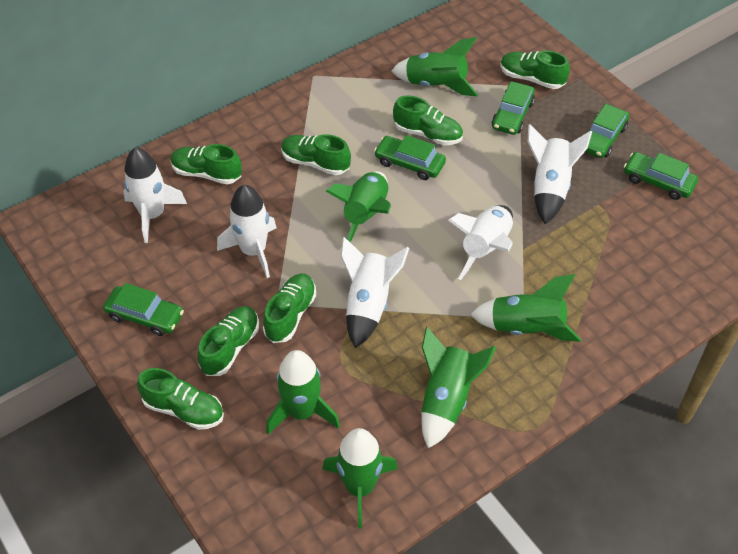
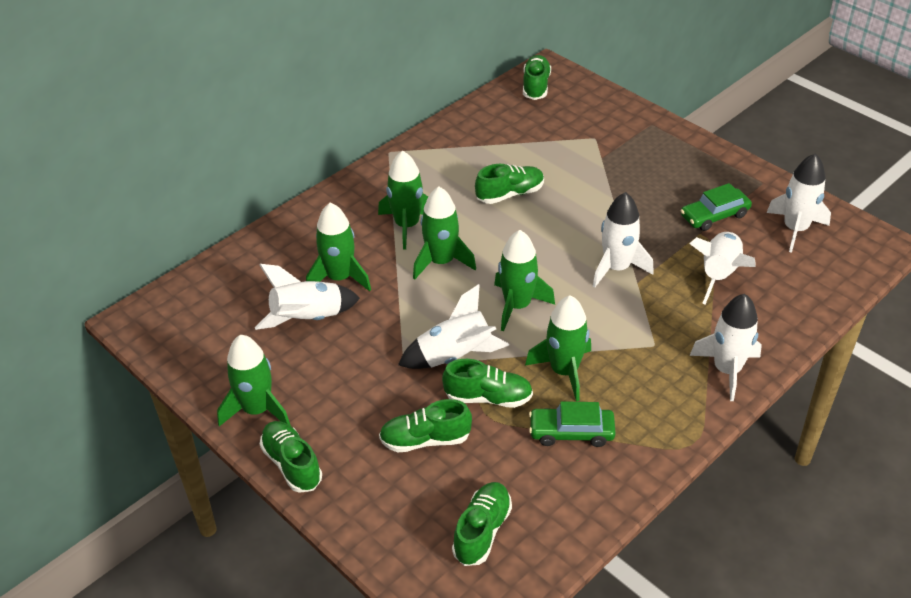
green car: [103,283,184,336] [374,135,446,180] [492,81,535,135] [585,104,629,158] [624,152,698,200] = 5 -> [529,401,616,447] [681,183,752,231] = 2
green shoe: [137,368,224,430] [170,144,242,184] [198,306,259,376] [263,273,316,343] [281,134,351,175] [393,95,463,145] [500,50,570,89] = 7 -> [260,421,322,493] [379,399,472,453] [442,359,533,408] [452,482,512,566] [475,164,544,204] [523,55,551,100] = 6
white rocket: [123,147,187,243] [217,185,277,278] [341,237,409,348] [448,205,513,280] [528,124,592,224] = 5 -> [255,264,360,330] [398,284,509,369] [593,192,654,288] [689,232,756,304] [690,294,762,401] [766,153,831,253] = 6

